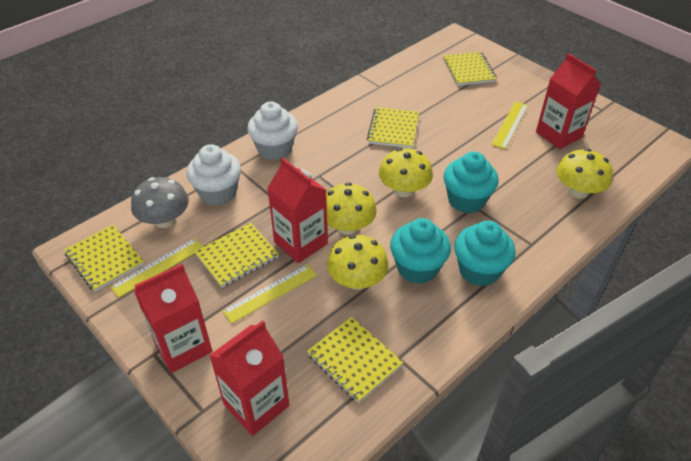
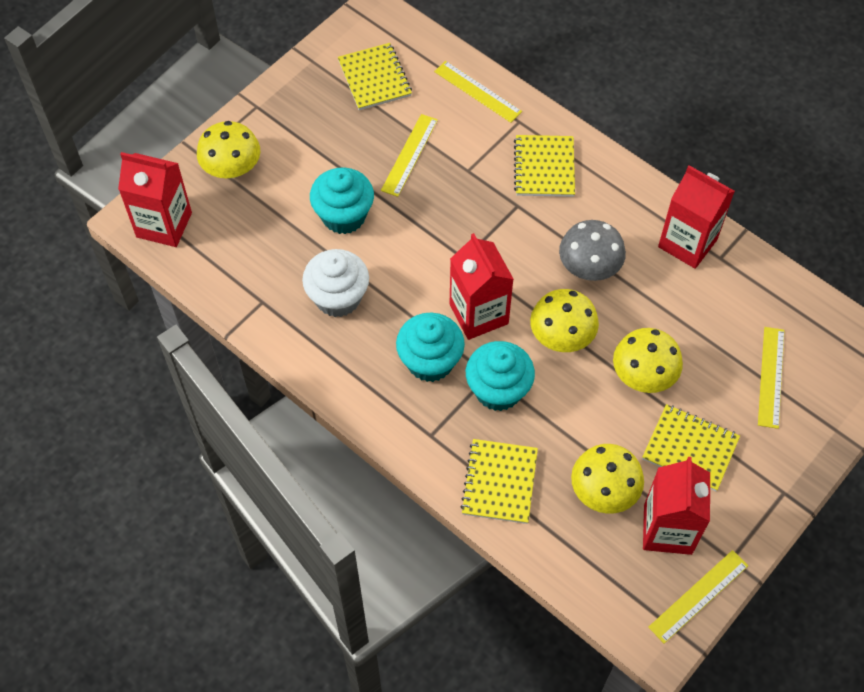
white cupcake: [187,144,241,206] [247,102,298,160] = 2 -> [302,249,369,317] = 1
yellow notebook: [64,225,144,292] [194,223,279,288] [307,317,403,403] [367,107,419,148] [443,52,497,86] = 5 -> [338,43,412,110] [460,439,538,524] [514,135,575,197] [642,404,740,491] = 4
yellow ruler: [110,238,203,298] [222,264,317,324] [491,101,528,149] = 3 -> [381,114,438,197] [434,61,522,123] [648,550,748,644] [758,327,785,429] = 4

